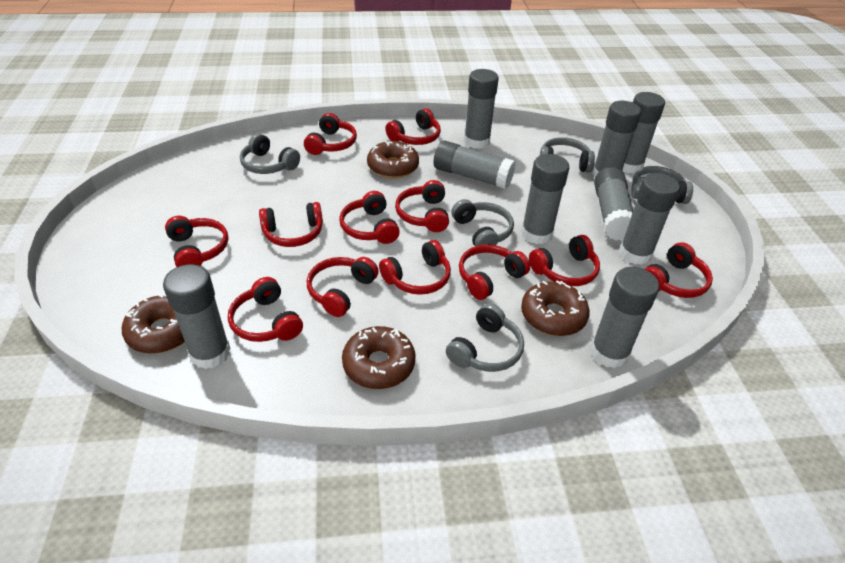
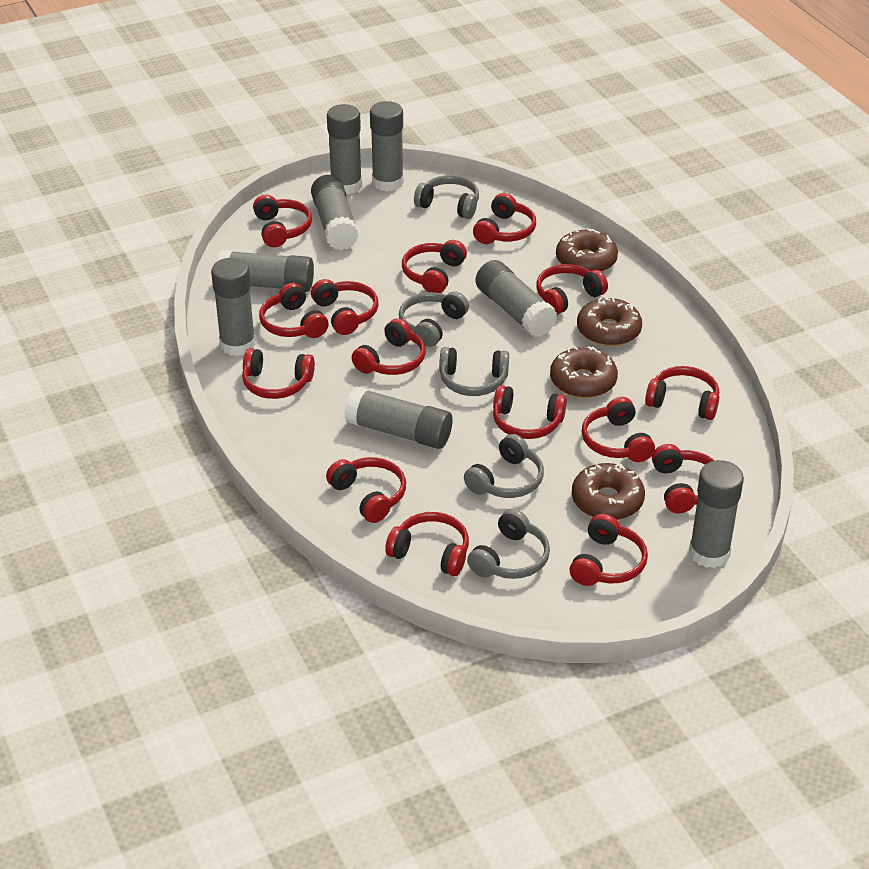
grey glue stick: [163,264,230,369] [433,141,516,189] [464,69,499,149] [521,154,569,244] [590,267,659,368] [592,101,641,178] [594,167,633,241] [619,173,680,265] [623,92,665,174] = 9 -> [211,258,256,356] [217,250,314,292] [311,175,359,250] [327,104,362,194] [345,387,452,449] [370,101,404,191] [476,260,557,337] [689,460,744,568] = 8
red headphones: [165,216,228,267] [228,277,303,342] [259,202,323,247] [304,113,357,155] [307,257,379,317] [339,191,400,244] [379,240,451,295] [385,108,441,145] [395,180,449,232] [459,245,530,300] [529,235,600,286] [645,242,713,298] = 12 -> [242,348,315,399] [253,195,312,247] [259,283,329,338] [311,279,378,335] [326,457,406,523] [351,318,425,375] [385,512,469,576] [402,240,467,293] [473,193,536,244] [493,385,567,439] [536,264,608,315] [569,514,648,586] [582,397,655,462] [645,366,719,420] [652,444,715,513] = 15

